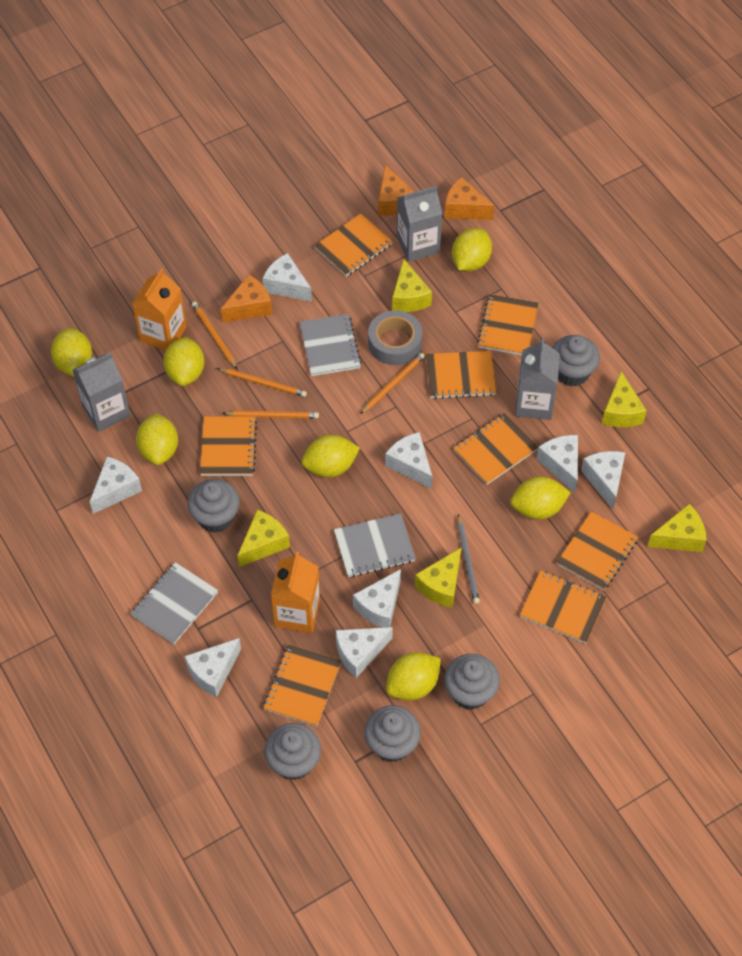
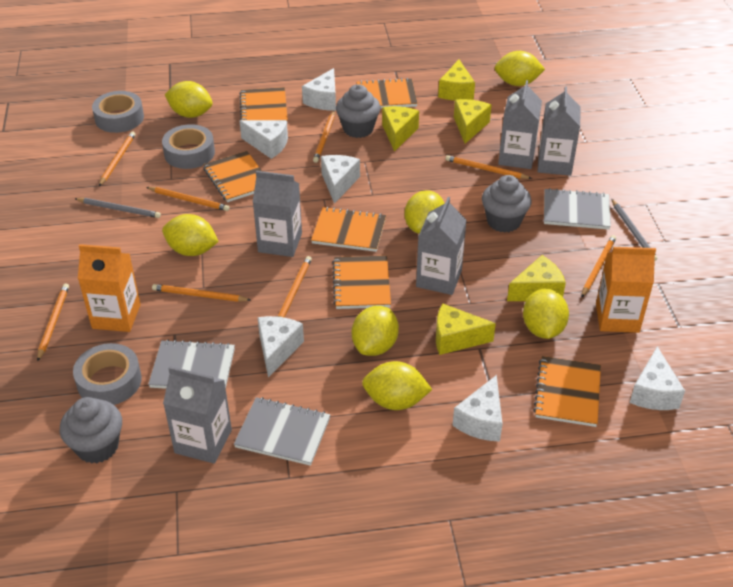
grey carton: [73,353,131,432] [397,186,442,262] [515,338,560,420] = 3 -> [163,366,232,464] [253,171,302,257] [416,197,467,295] [498,80,542,169] [537,86,581,176] = 5
grey cupcake: [187,479,240,533] [264,723,321,780] [364,705,421,762] [444,654,500,710] [552,335,600,387] = 5 -> [60,397,122,464] [336,84,380,138] [482,175,532,233] = 3
grey pencil: [457,514,480,604] = 1 -> [74,198,161,218] [611,199,657,261] = 2
grey tape: [368,310,422,365] = 1 -> [73,343,142,405] [92,91,144,133] [162,124,215,169] = 3
orange cheese: [221,274,272,323] [378,164,414,216] [445,177,494,220] = 3 -> none = 0
orange notebook: [200,416,257,476] [263,644,341,726] [314,214,393,277] [426,351,496,399] [453,413,538,485] [477,294,539,355] [520,570,606,644] [557,511,638,591] = 8 -> [203,151,262,202] [240,87,288,121] [311,207,386,252] [332,256,391,309] [356,78,418,109] [534,356,601,427] = 6
orange pencil: [192,302,237,369] [217,368,307,397] [222,410,319,418] [360,353,425,414] = 4 -> [37,283,69,362] [99,132,136,186] [146,187,229,211] [152,284,250,302] [278,256,312,318] [313,111,335,163] [445,155,532,179] [582,235,616,297] = 8
white cheese: [90,457,142,514] [184,638,241,697] [262,253,312,302] [336,627,393,678] [353,569,401,628] [385,432,433,489] [536,435,578,493] [581,451,626,509] = 8 -> [240,120,288,159] [257,316,304,378] [302,68,336,111] [321,155,360,204] [452,375,503,441] [630,346,685,410] = 6

